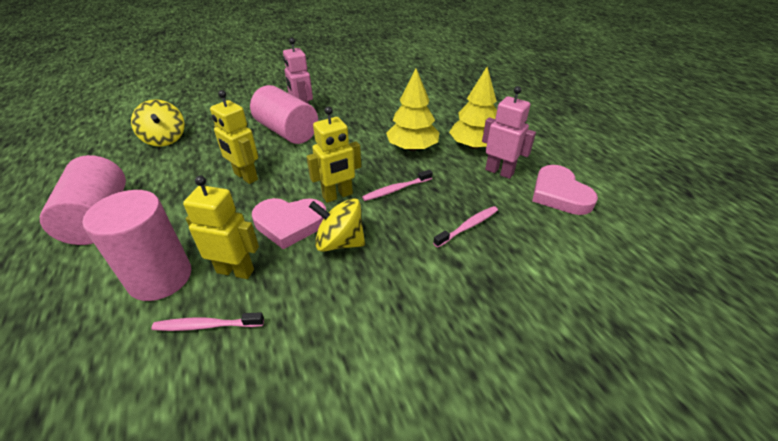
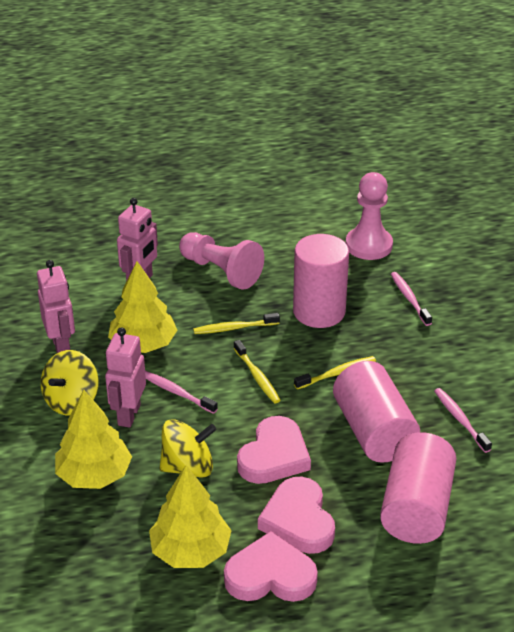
pink heart: [252,198,326,249] [532,165,598,215] = 2 -> [224,531,318,602] [237,416,311,484] [258,477,335,554] = 3
pink pawn: none = 0 -> [179,232,264,290] [346,172,393,260] = 2
pink robot: [283,38,313,104] [482,86,536,179] = 2 -> [37,260,75,353] [105,327,146,428] [117,198,158,282] = 3
yellow robot: [183,176,259,279] [210,90,258,184] [306,106,361,203] = 3 -> none = 0
yellow toothbrush: none = 0 -> [193,313,280,334] [234,340,281,403] [294,356,376,389] = 3
yellow tree: [386,69,439,151] [449,67,497,149] = 2 -> [55,390,132,489] [108,261,177,353] [149,465,232,568] = 3

